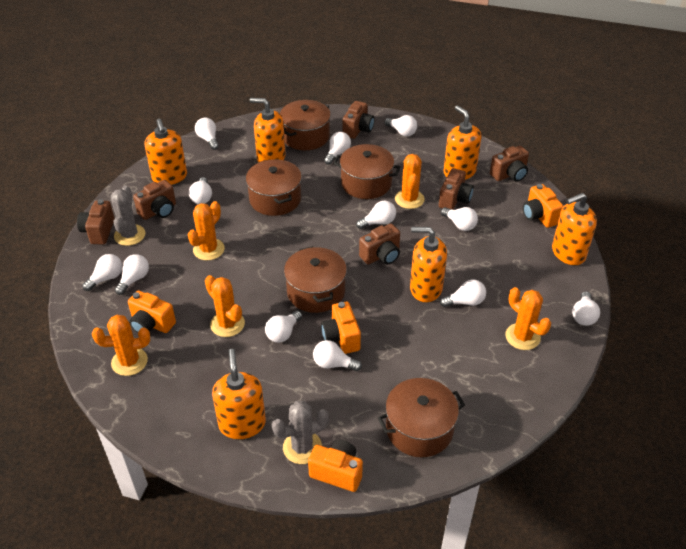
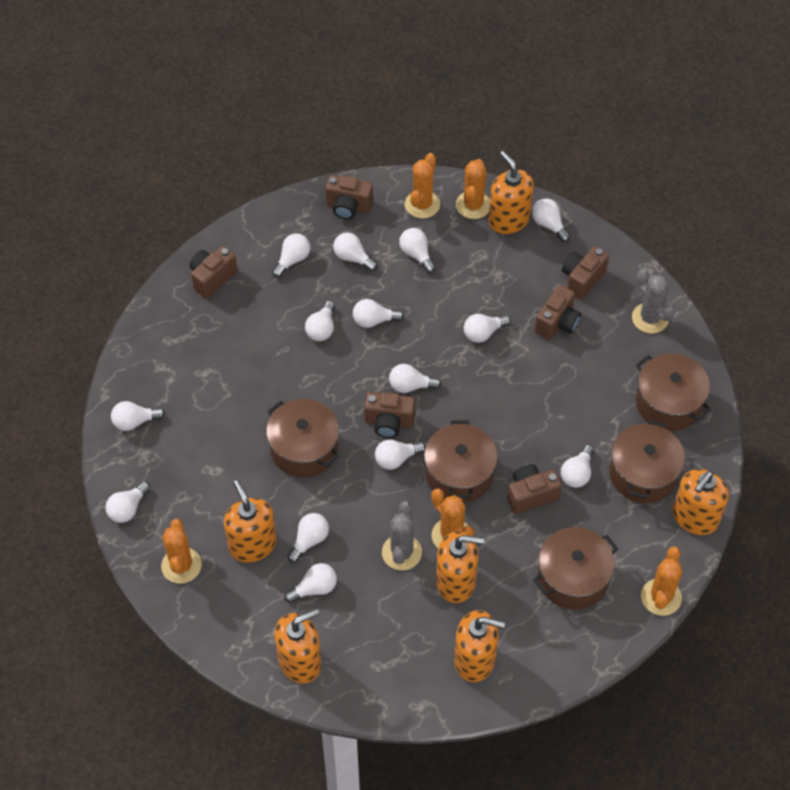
orange camera: [128,291,176,333] [308,440,363,492] [321,301,361,354] [523,184,563,228] = 4 -> none = 0
white light bulb: [82,254,122,291] [115,254,149,295] [189,177,212,204] [195,118,219,150] [265,310,302,343] [313,340,362,371] [324,132,351,165] [356,201,396,229] [385,115,417,136] [440,280,486,307] [441,207,478,231] [572,291,600,326] = 12 -> [105,482,150,523] [111,401,165,431] [272,234,310,278] [284,563,337,603] [287,513,329,563] [305,301,335,341] [333,233,377,272] [353,299,404,328] [375,440,426,470] [389,364,442,393] [399,228,435,273] [464,314,510,343] [532,199,570,242] [561,445,594,488] = 14

